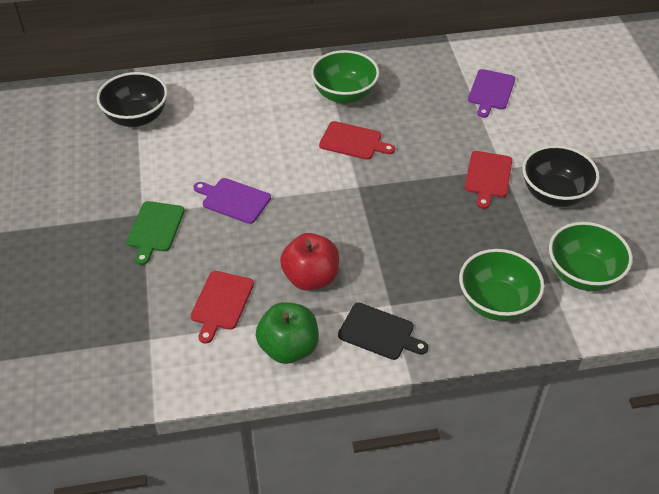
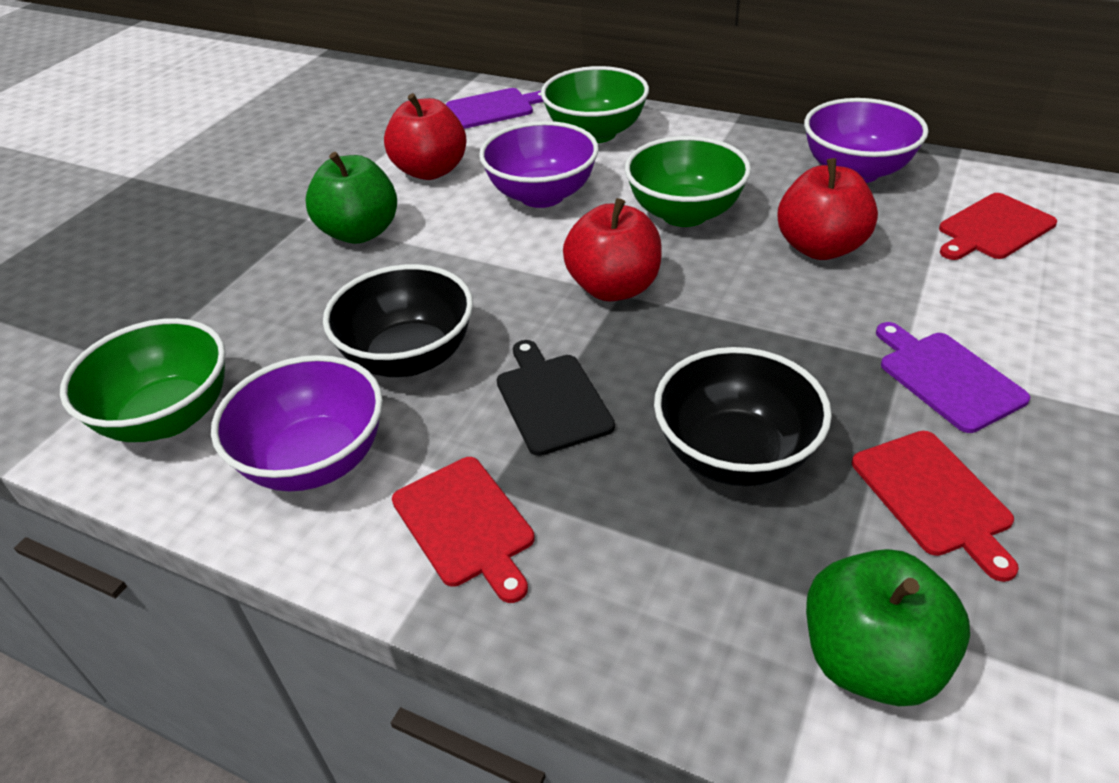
green apple: [256,302,319,364] = 1 -> [305,152,397,244] [806,549,970,706] = 2
green cutting board: [127,201,185,265] = 1 -> none = 0
purple bowl: none = 0 -> [211,355,383,491] [479,121,599,208] [804,98,928,183] = 3
red apple: [280,233,339,291] = 1 -> [384,93,467,180] [563,198,662,301] [777,158,878,260] = 3

